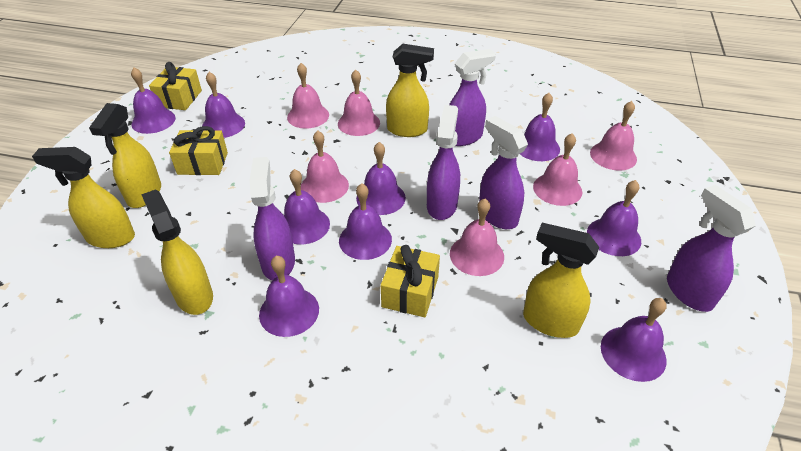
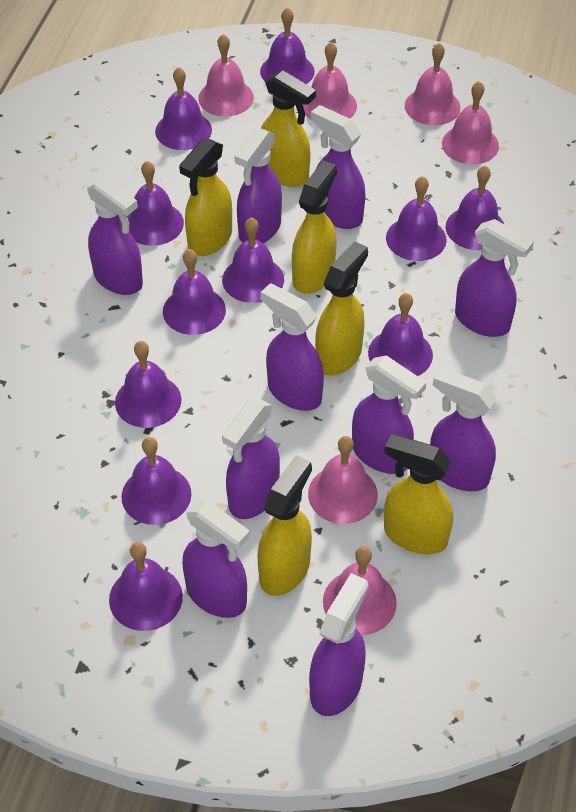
purple bell: [131,68,175,134] [202,72,245,138] [259,256,319,337] [284,169,330,244] [339,183,392,260] [356,142,406,215] [520,93,560,161] [587,180,641,256] [601,298,667,382] = 9 -> [109,542,183,631] [115,341,182,428] [122,437,191,525] [127,161,184,246] [155,67,212,150] [163,249,226,335] [222,217,284,303] [260,8,315,84] [368,293,433,376] [386,176,447,261] [446,166,505,250] = 11
purple spray bottle: [249,157,295,280] [427,105,460,220] [449,49,496,146] [479,116,528,229] [667,185,756,312] = 5 -> [87,177,143,295] [182,500,250,618] [222,398,280,519] [235,127,282,243] [260,283,324,411] [309,573,368,716] [311,105,366,229] [352,355,427,474] [430,368,497,491] [455,219,534,337] = 10
yellow gift: [149,62,202,110] [169,126,228,175] [381,245,440,317] = 3 -> none = 0
yellow spray bottle: [32,147,135,248] [89,103,161,208] [141,189,213,315] [386,44,434,137] [523,223,599,338] = 5 -> [179,138,232,256] [258,455,312,596] [261,70,316,187] [292,161,337,294] [315,241,368,376] [384,434,453,554] = 6

